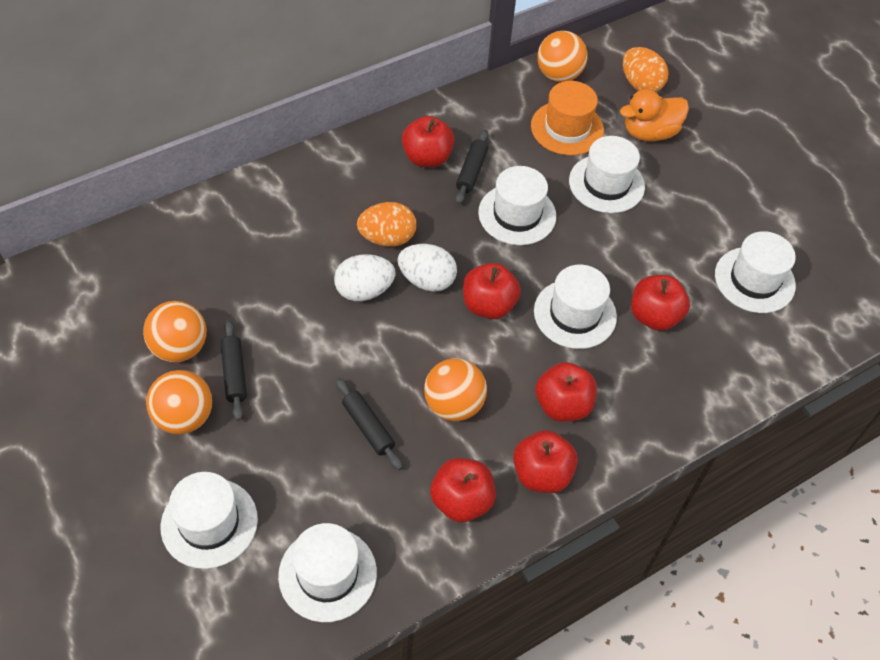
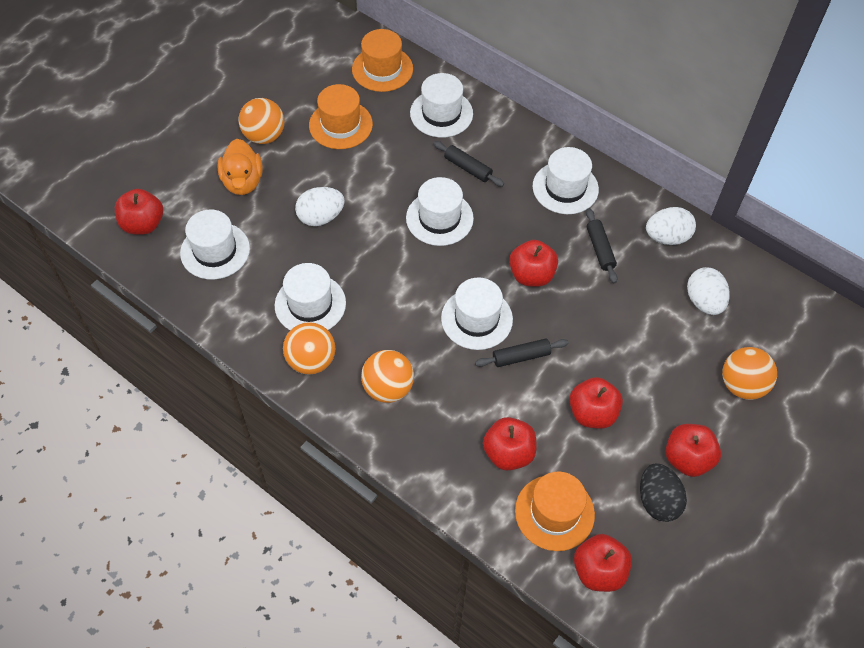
black egg: none = 0 -> [640,463,687,522] = 1
orange egg: [357,202,416,247] [623,47,669,92] = 2 -> none = 0
orange hat: [531,81,604,155] = 1 -> [309,84,373,149] [352,29,413,92] [515,472,595,551] = 3
white egg: [334,254,395,301] [398,244,457,292] = 2 -> [295,187,345,226] [646,207,696,245] [687,267,730,315] = 3

